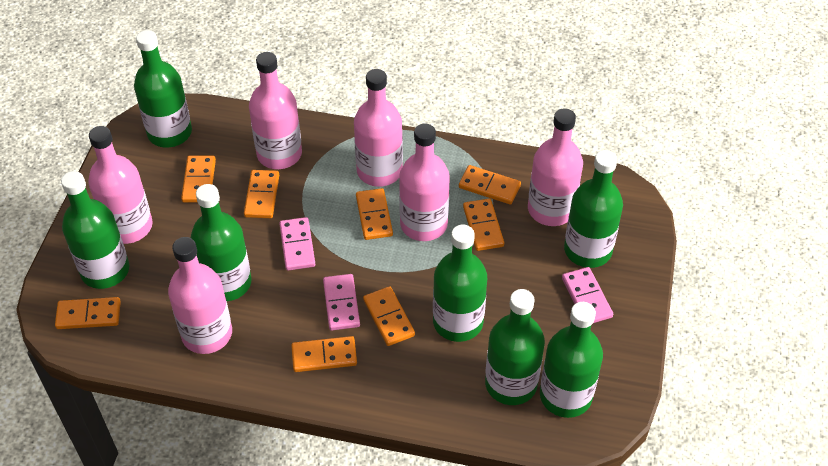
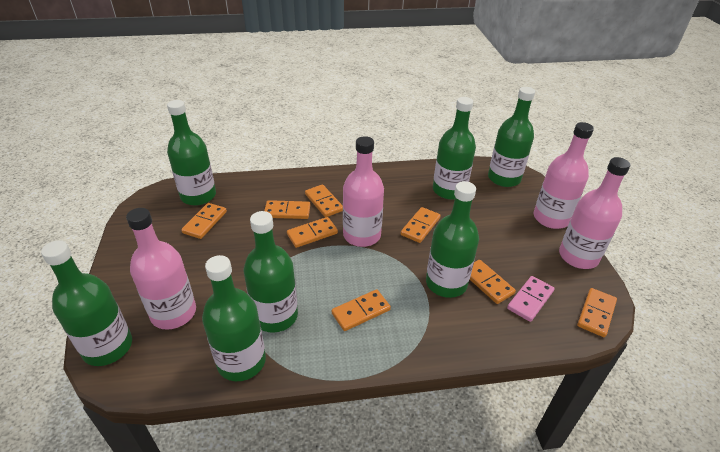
pink bottle: [88,126,153,244] [168,237,232,354] [249,52,302,169] [354,69,403,187] [399,123,450,241] [528,108,583,226] = 6 -> [126,208,196,330] [343,136,384,247] [534,122,594,229] [559,157,630,269] = 4
pink domino: [279,217,315,271] [323,274,360,331] [562,267,613,323] = 3 -> [507,276,554,322] = 1

